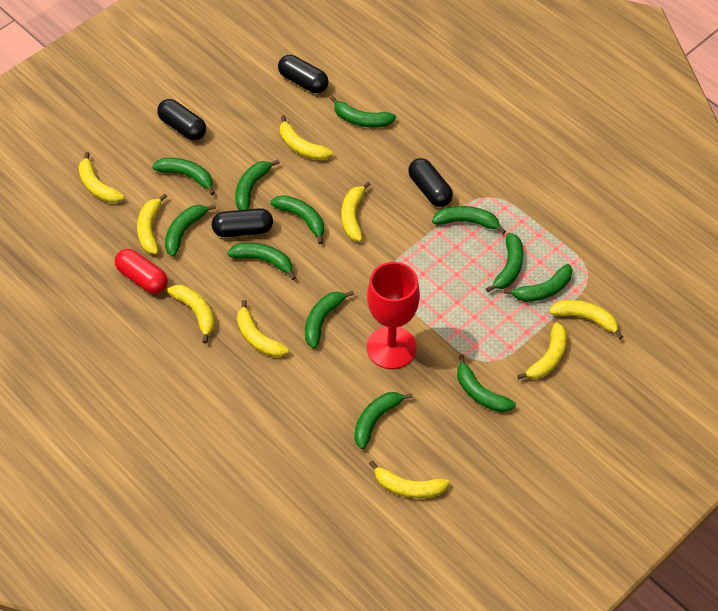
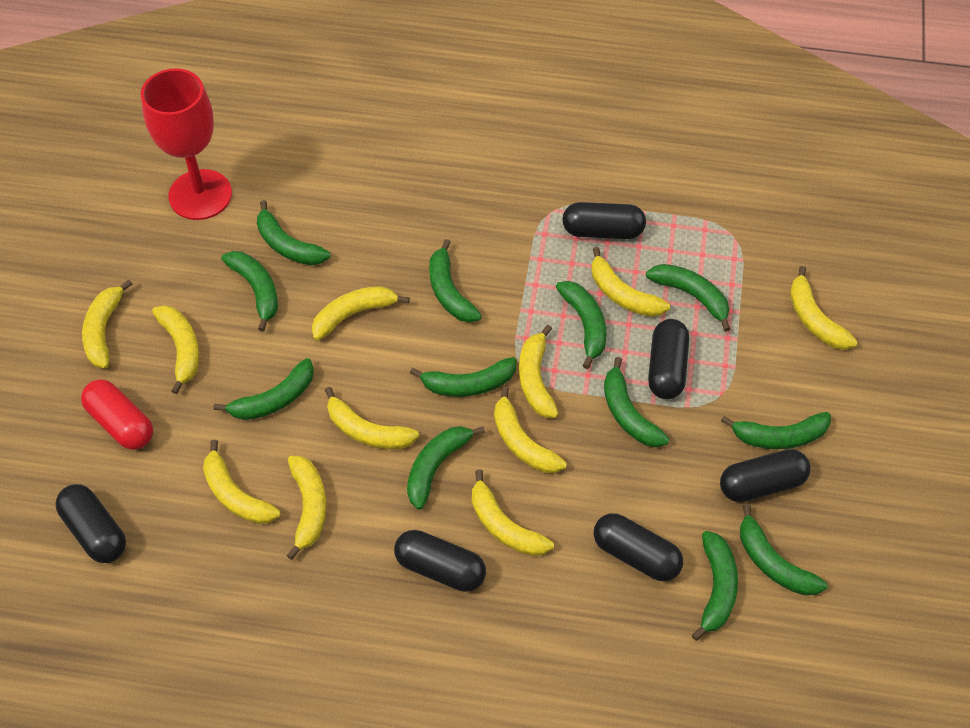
black capsule: [157,99,206,140] [212,208,273,237] [278,55,329,93] [408,158,453,207] = 4 -> [56,484,126,563] [394,530,486,592] [562,202,646,239] [594,513,683,581] [648,319,689,399] [720,449,810,502] = 6
yellow banana: [78,152,124,203] [137,193,167,254] [167,285,215,343] [237,300,289,357] [280,115,333,160] [342,182,371,241] [369,461,450,498] [517,322,567,379] [549,300,623,339] = 9 -> [82,279,132,368] [152,305,199,394] [203,440,280,524] [286,456,326,560] [312,286,410,340] [325,387,419,449] [472,469,554,556] [494,386,567,473] [519,325,559,418] [591,247,670,317] [790,266,857,350] = 11

